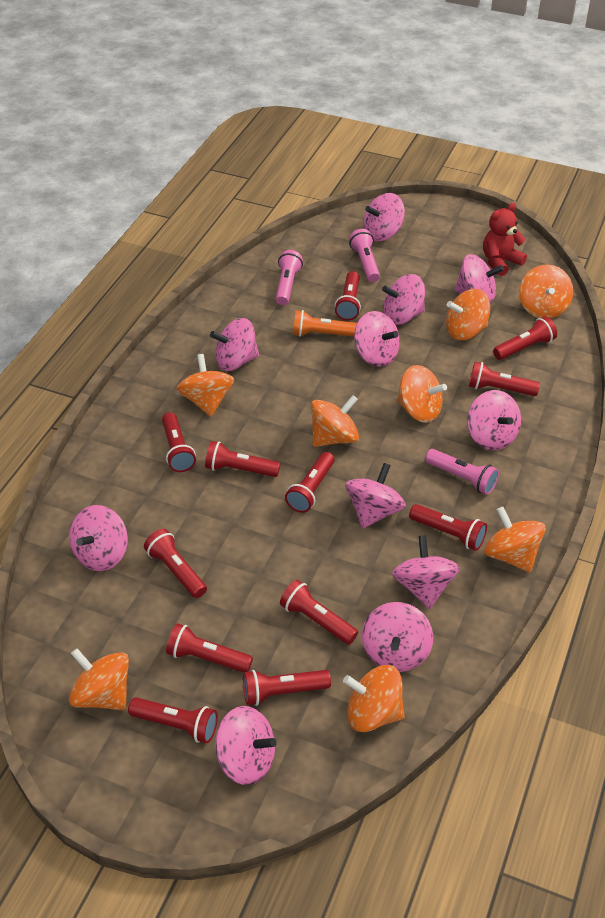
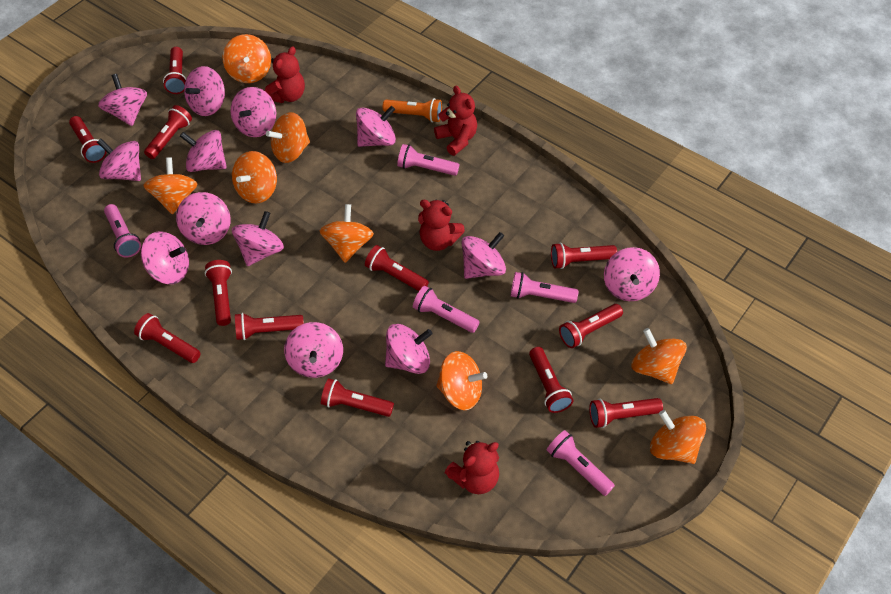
pink flashlight: [276,250,303,305] [349,229,380,282] [425,449,499,495] = 3 -> [104,204,141,258] [397,144,460,176] [413,286,480,333] [511,272,579,303] [547,430,615,496] = 5
pink spinning top: [69,505,128,571] [210,318,259,371] [215,706,277,785] [345,463,406,529] [354,311,400,367] [362,602,433,672] [364,193,405,241] [382,274,425,325] [392,535,460,609] [454,254,504,303] [467,390,521,450] = 11 -> [97,138,141,181] [98,74,147,126] [141,231,189,284] [176,192,231,245] [180,130,227,172] [184,66,225,116] [230,87,276,137] [232,211,284,266] [284,322,343,378] [356,106,396,147] [385,324,432,374] [461,232,506,279] [604,247,660,301] = 13
red teddy bear: [483,203,527,276] = 1 -> [264,46,305,103] [418,200,465,251] [434,86,477,156] [445,441,499,494] = 4

